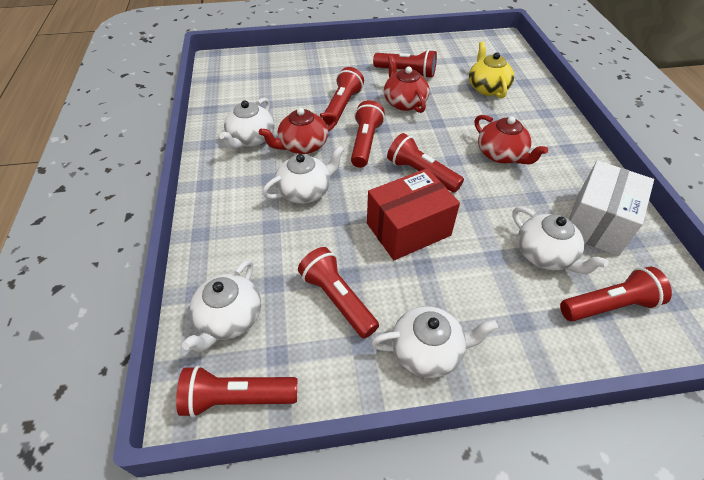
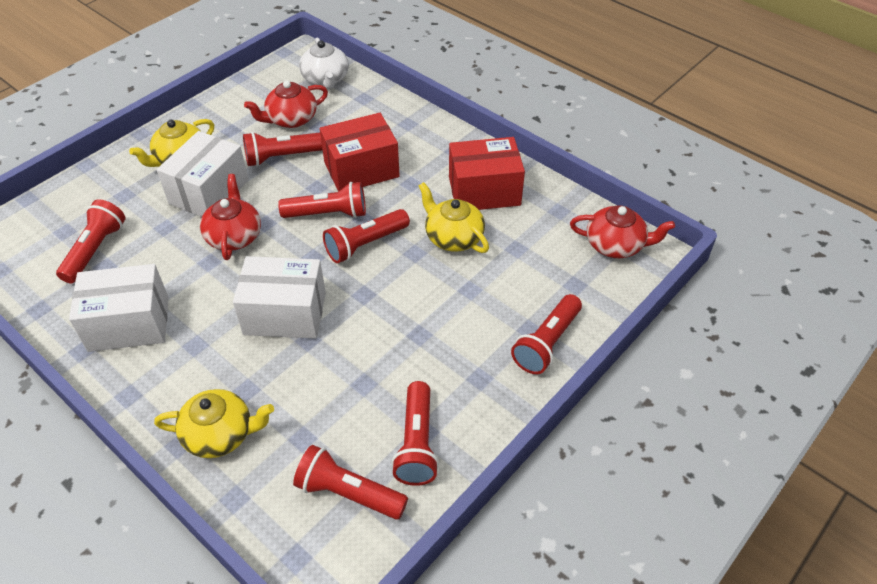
red box: [367,168,460,260] = 1 -> [320,113,400,192] [449,137,525,210] = 2
white box: [569,160,654,256] = 1 -> [69,264,169,352] [157,131,249,217] [233,256,326,339] = 3
white teapot: [182,260,261,352] [219,98,274,149] [262,145,345,203] [371,306,498,378] [512,207,609,274] = 5 -> [299,37,349,89] = 1
yellow teapot: [469,42,514,99] = 1 -> [129,119,214,167] [154,389,274,458] [419,182,489,253] = 3

